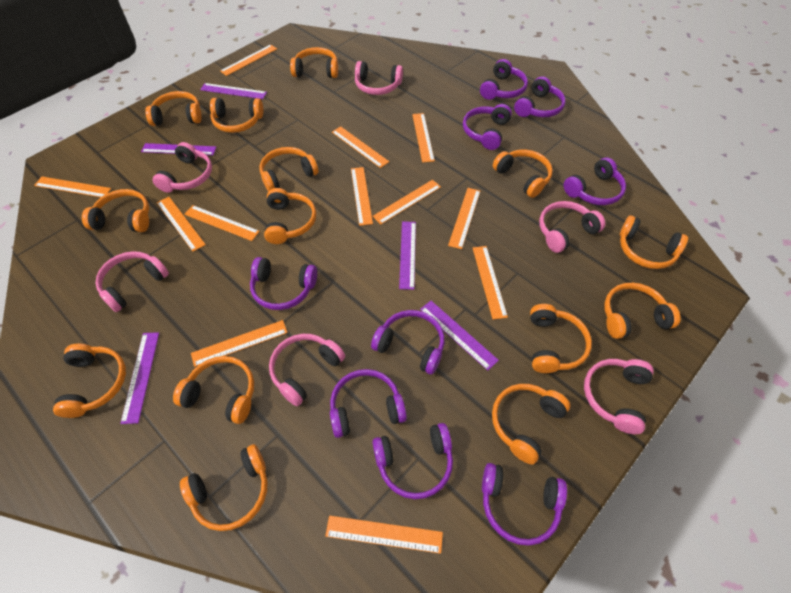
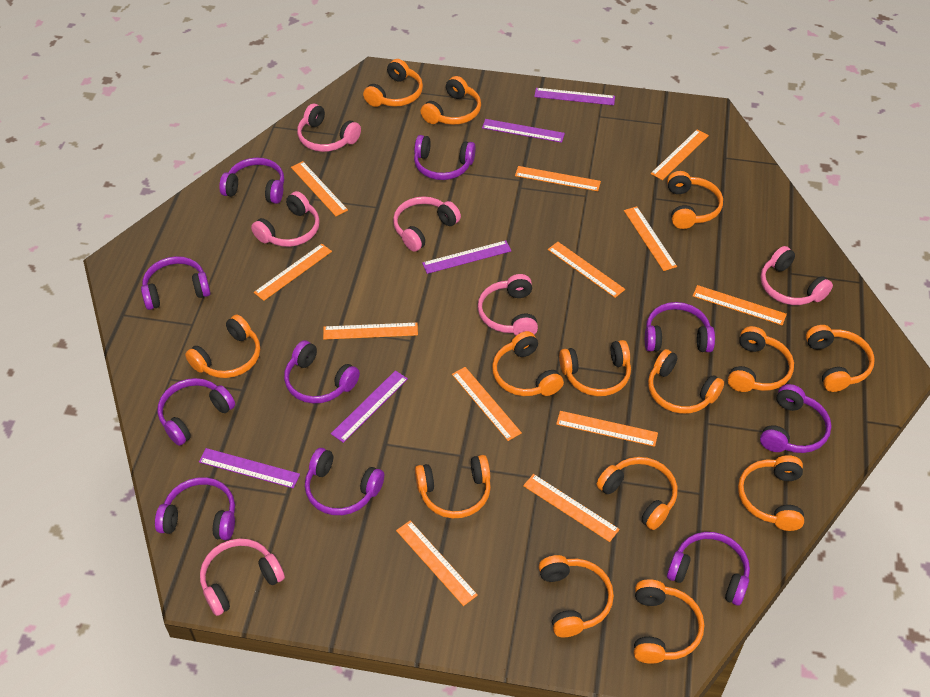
purple headphones: [250,257,317,310] [330,369,407,438] [371,310,445,374] [372,423,453,499] [463,104,512,150] [480,59,528,100] [482,463,567,546] [514,76,566,117] [564,157,626,205] = 9 -> [141,256,211,310] [155,477,235,540] [157,378,235,446] [219,158,284,204] [284,340,360,404] [305,448,384,515] [414,135,476,180] [645,302,715,352] [667,532,750,606] [760,384,831,453] = 10

